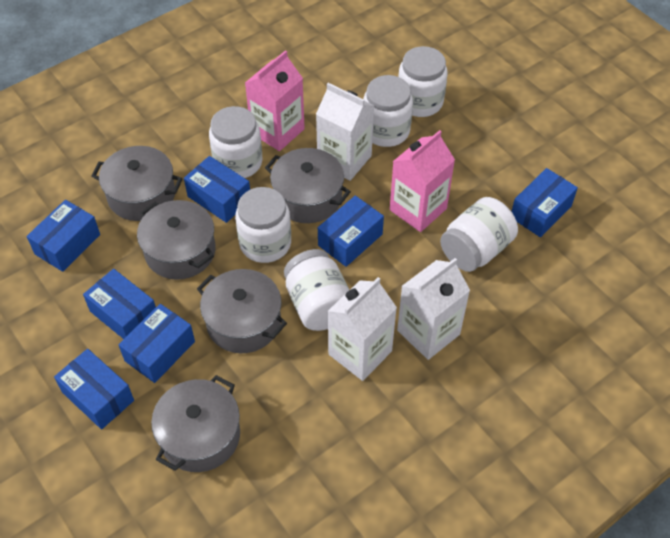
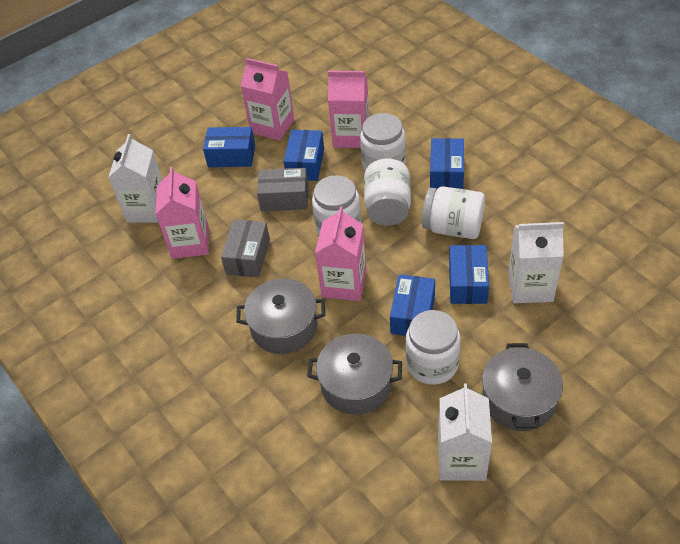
blue box: [27,200,100,272] [54,349,134,429] [83,269,156,339] [119,304,195,383] [184,156,250,223] [318,196,384,267] [511,168,578,237] = 7 -> [203,127,255,167] [284,130,324,181] [390,274,435,336] [430,138,464,189] [449,245,489,304] = 5
grey box: none = 0 -> [221,219,270,277] [257,168,308,211] = 2
grey pot: [91,146,183,221] [137,200,215,280] [151,375,240,472] [197,269,287,353] [265,148,351,223] = 5 -> [236,279,325,354] [307,333,402,415] [482,343,563,431] = 3
pink carton: [245,50,305,151] [390,130,455,232] = 2 -> [155,167,209,259] [241,58,294,141] [315,206,366,301] [328,71,369,148] = 4
white jar: [209,106,263,178] [235,187,291,263] [284,249,349,331] [363,75,413,147] [398,46,448,117] [440,197,518,272] = 6 -> [312,175,361,234] [360,113,406,171] [364,158,411,226] [406,310,460,385] [422,186,485,239] = 5

